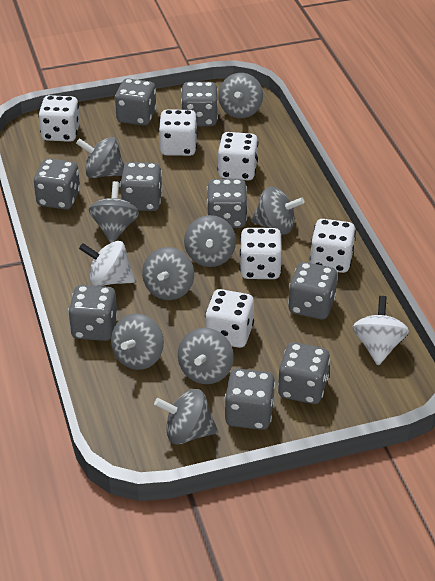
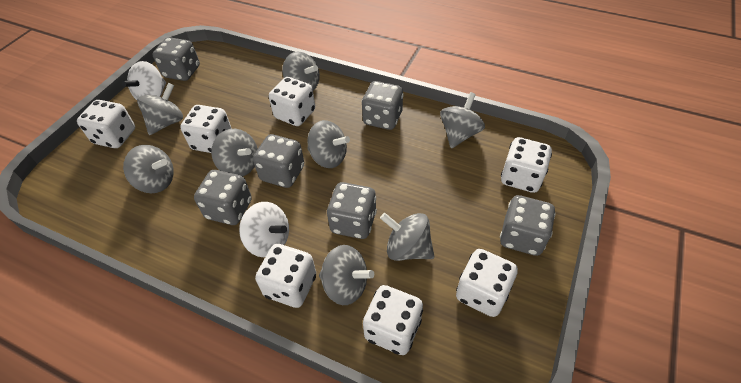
grey dice: [34,158,80,209] [68,285,118,341] [115,78,157,126] [120,162,162,211] [181,82,218,126] [207,179,247,228] [224,369,275,430] [278,342,330,404] [288,262,337,319] = 9 -> [152,37,200,81] [194,170,252,225] [253,134,304,188] [327,182,377,239] [362,81,404,130] [500,195,555,256] = 6
grey spinning top: [76,137,124,178] [89,181,139,243] [111,314,164,370] [142,247,194,300] [154,389,218,444] [178,328,234,384] [184,215,236,267] [218,73,263,118] [251,187,304,235] = 9 -> [123,145,174,193] [137,83,183,135] [211,129,258,176] [282,52,320,91] [307,120,350,168] [319,245,374,305] [380,213,434,261] [440,92,485,148] = 8
white dice: [38,95,80,142] [159,109,198,156] [205,289,254,348] [218,132,259,180] [240,228,282,279] [310,219,356,273] = 6 -> [77,100,135,148] [180,105,232,153] [255,244,316,308] [269,77,315,126] [363,285,423,355] [456,249,518,317] [501,137,552,193] = 7

